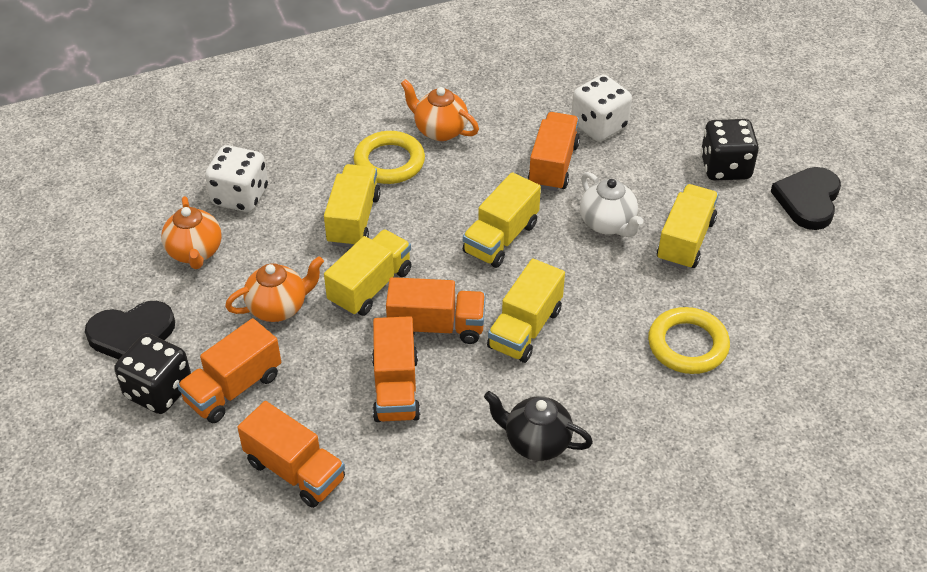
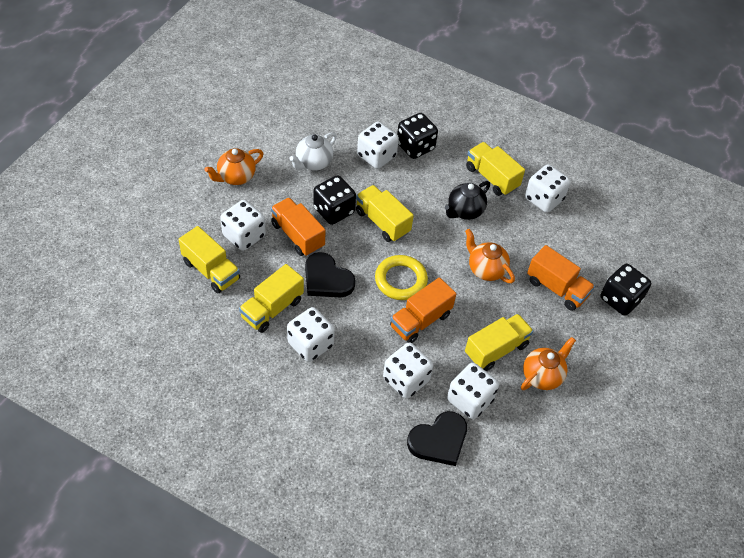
black dice: [114,333,191,414] [701,119,759,181] = 2 -> [313,175,356,225] [397,113,438,159] [600,264,651,315] = 3
orange truck: [177,318,281,423] [237,401,345,508] [372,316,420,422] [386,277,486,344] [528,112,580,191] = 5 -> [271,197,326,256] [390,277,456,343] [527,245,595,311] = 3
white dice: [205,145,268,212] [571,75,632,142] = 2 -> [220,200,266,251] [287,307,335,362] [357,122,399,169] [383,343,433,399] [447,363,499,419] [525,164,571,213] = 6
yellow ring: [354,131,425,184] [648,307,730,374] = 2 -> [375,255,428,300] = 1

